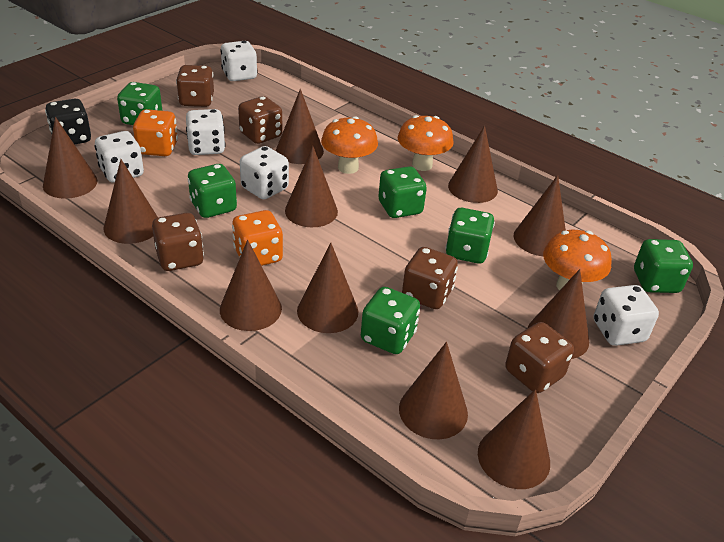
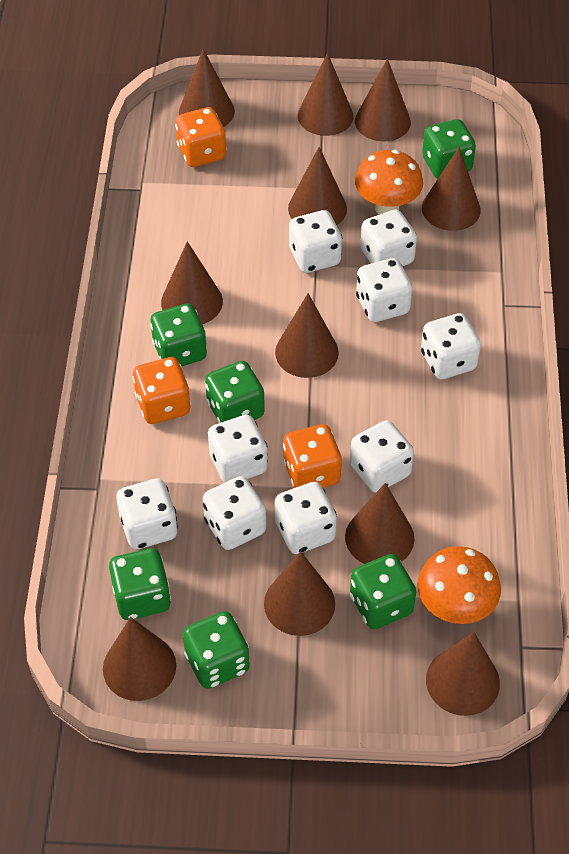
black dice: [45,99,91,145] = 1 -> none = 0
brown dice: [152,213,204,271] [176,65,214,107] [238,96,282,144] [402,247,458,309] [505,322,574,393] = 5 -> none = 0
orange dice: [133,109,178,156] [232,210,283,266] = 2 -> [132,357,191,424] [175,107,227,167] [283,424,342,488] = 3
orange mushroom: [321,116,378,174] [398,115,453,171] [543,230,612,290] = 3 -> [355,150,423,215] [417,546,501,624] = 2
white dice: [94,131,144,183] [186,109,226,155] [220,41,258,81] [240,146,289,199] [594,285,659,346] = 5 -> [116,478,178,549] [203,476,266,550] [208,415,268,483] [275,482,337,554] [289,210,342,273] [350,420,414,493] [356,258,412,322] [360,210,417,266] [421,313,481,379] = 9

